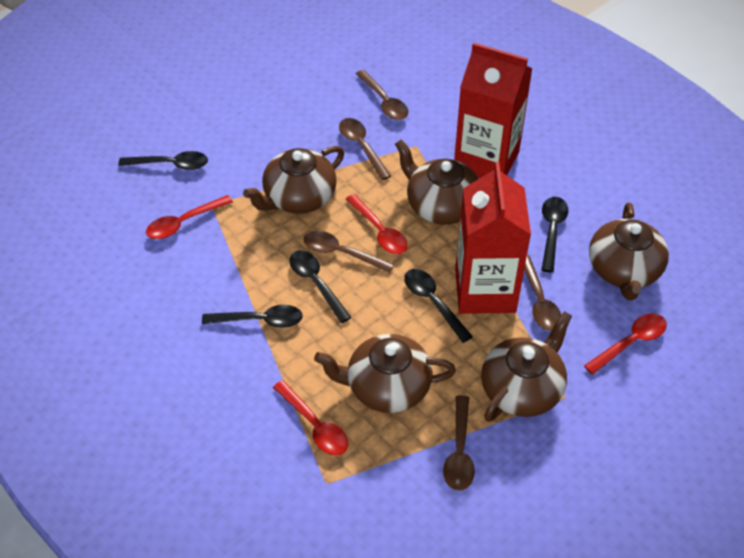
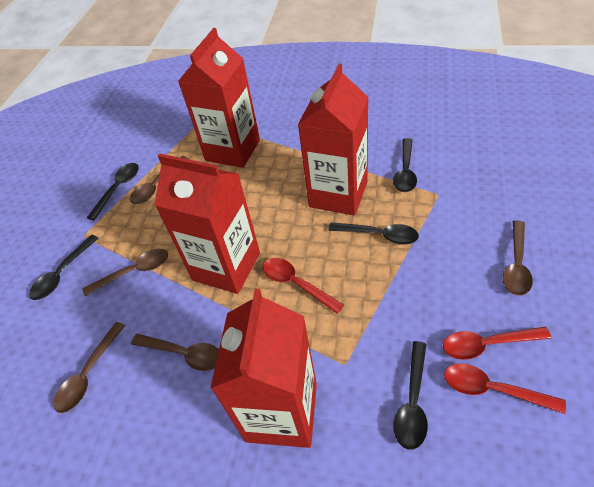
brown teapot: [243,146,344,214] [314,334,456,413] [395,140,478,225] [481,311,572,422] [589,202,669,300] = 5 -> none = 0
red carton: [454,43,532,178] [455,162,531,314] = 2 -> [155,153,260,294] [178,28,260,168] [211,289,317,448] [298,64,368,216] = 4
red spoon: [146,195,233,239] [273,380,348,456] [346,194,408,254] [584,314,667,375] = 4 -> [263,258,344,314] [443,327,552,360] [444,363,566,414] = 3

